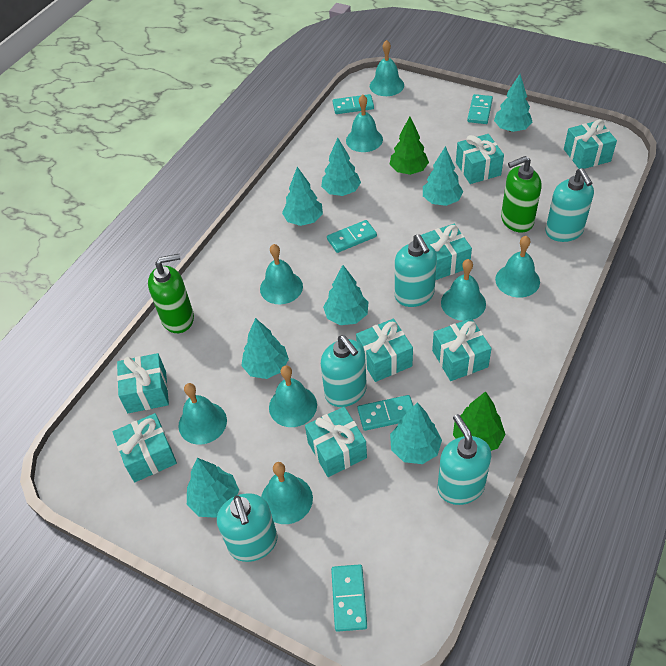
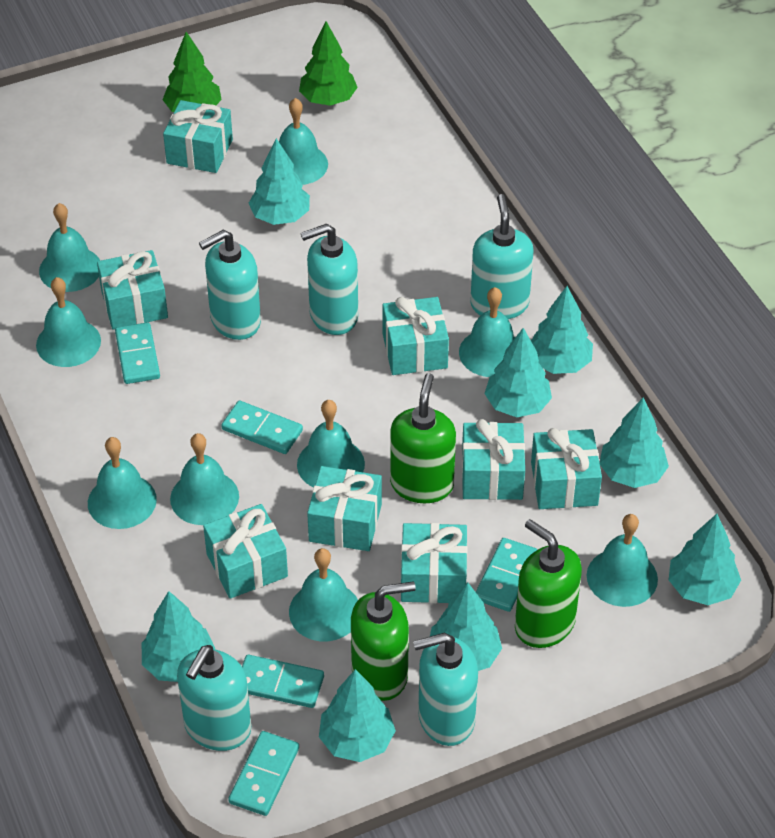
green soap dispenser: [148,254,194,333] [501,156,541,233] = 2 -> [351,581,416,701] [390,373,456,503] [515,519,582,648] = 3
turquoise bell: [179,383,227,445] [260,244,303,304] [261,462,313,524] [269,365,317,427] [346,95,383,152] [370,40,404,96] [441,259,486,321] [495,236,540,297] = 8 -> [36,277,101,367] [39,203,100,292] [88,437,157,529] [170,433,239,525] [279,98,328,185] [289,548,358,641] [297,400,365,487] [459,287,515,377] [587,514,658,607] = 9

